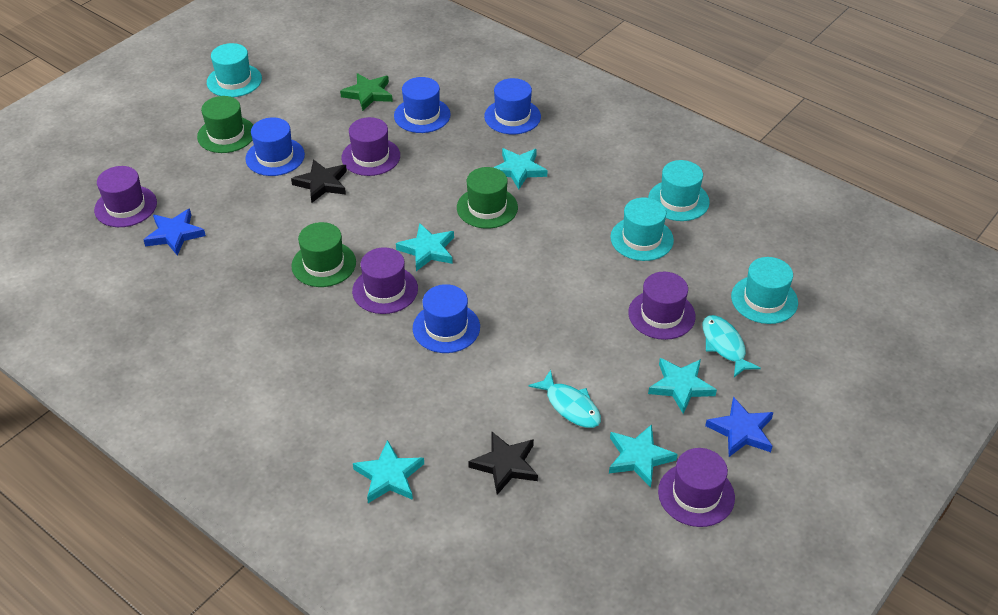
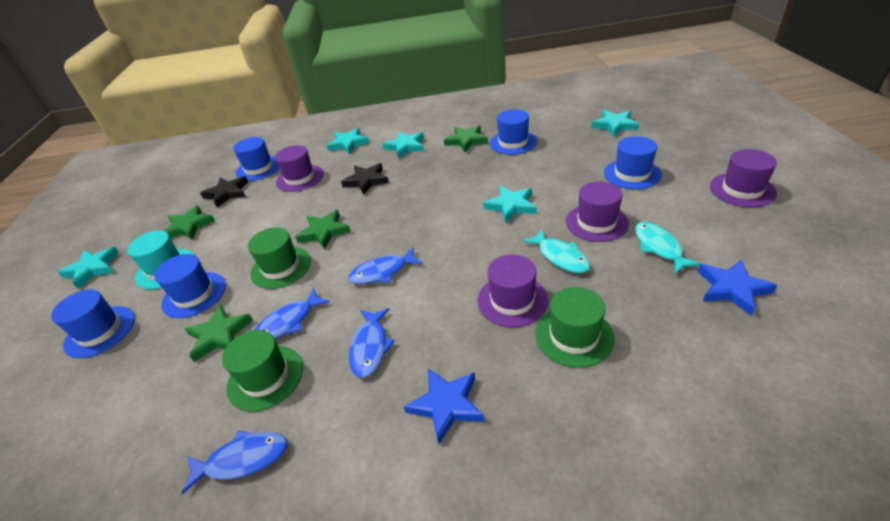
blue fish: none = 0 -> [181,431,288,494] [255,288,330,339] [348,247,423,284] [349,308,395,378] = 4
blue hat: [246,117,305,176] [394,77,451,133] [413,284,480,353] [484,78,541,134] = 4 -> [51,289,135,358] [154,254,226,318] [233,137,279,181] [490,109,537,155] [604,136,662,189] = 5
green star: [340,73,393,111] = 1 -> [164,205,215,240] [184,305,253,362] [295,210,351,250] [444,125,488,152] = 4
purple hat: [94,166,157,227] [342,117,400,176] [352,247,418,314] [628,272,696,340] [658,448,735,527] = 5 -> [275,145,323,192] [478,255,548,327] [566,181,629,242] [710,149,777,207] = 4
turquoise hat: [207,43,262,97] [610,197,674,261] [648,160,710,221] [731,257,798,324] = 4 -> [127,231,194,290] = 1

